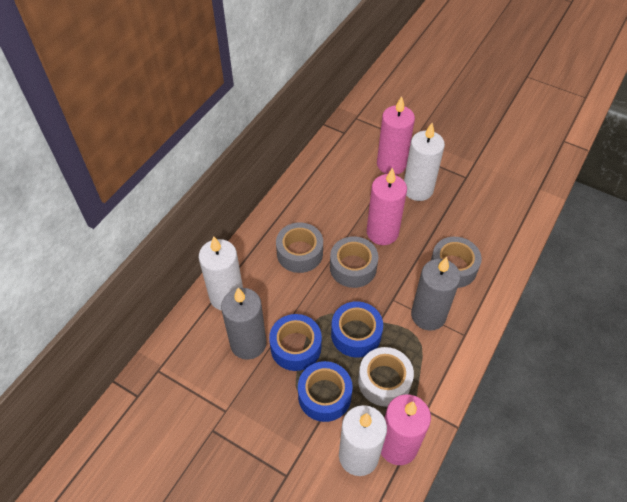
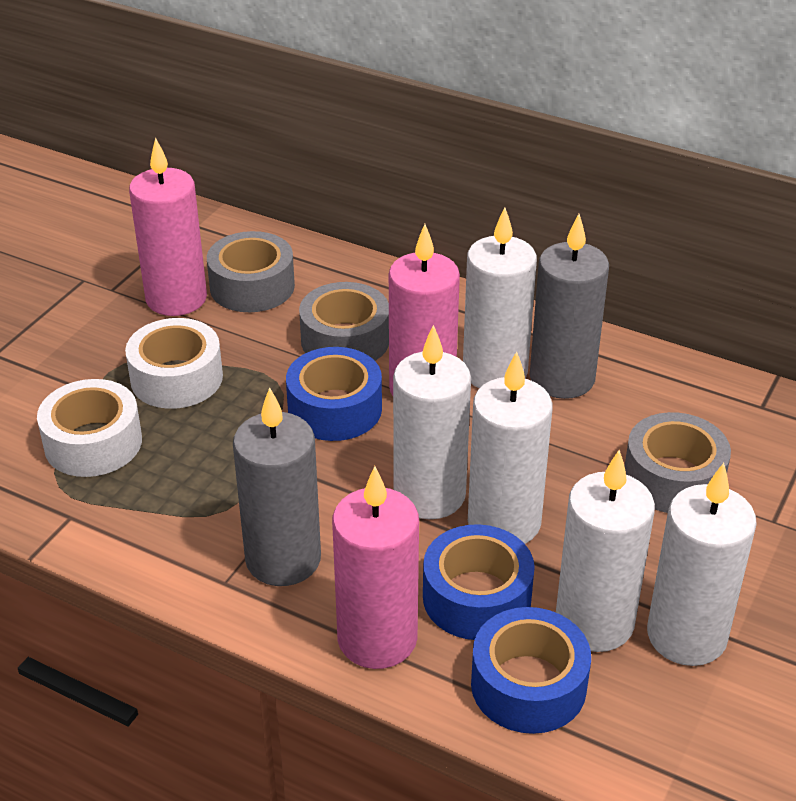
white candle: [199,236,243,311] [339,405,387,476] [404,123,445,201] = 3 -> [393,325,471,519] [463,207,537,388] [468,351,553,544] [556,450,655,652] [647,463,757,666] = 5
white tape: [358,347,414,407] = 1 -> [37,379,142,477] [125,318,223,409] = 2

